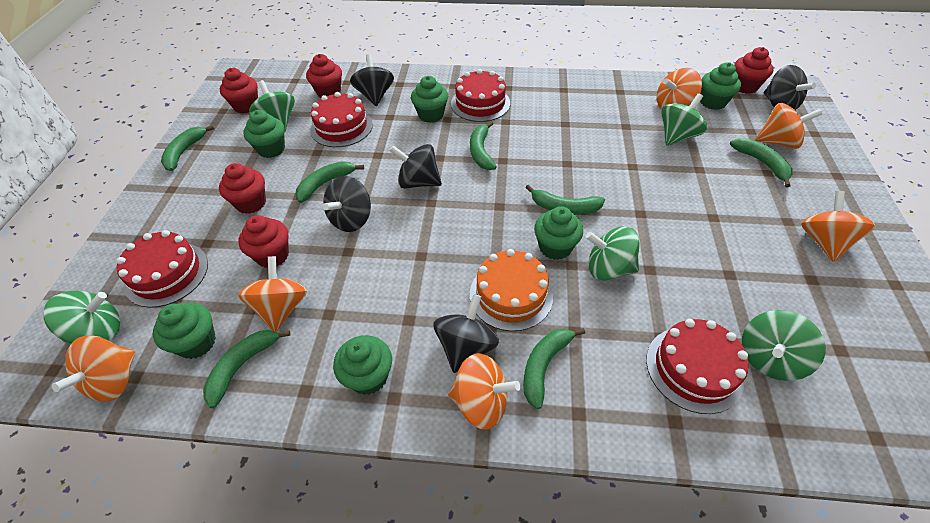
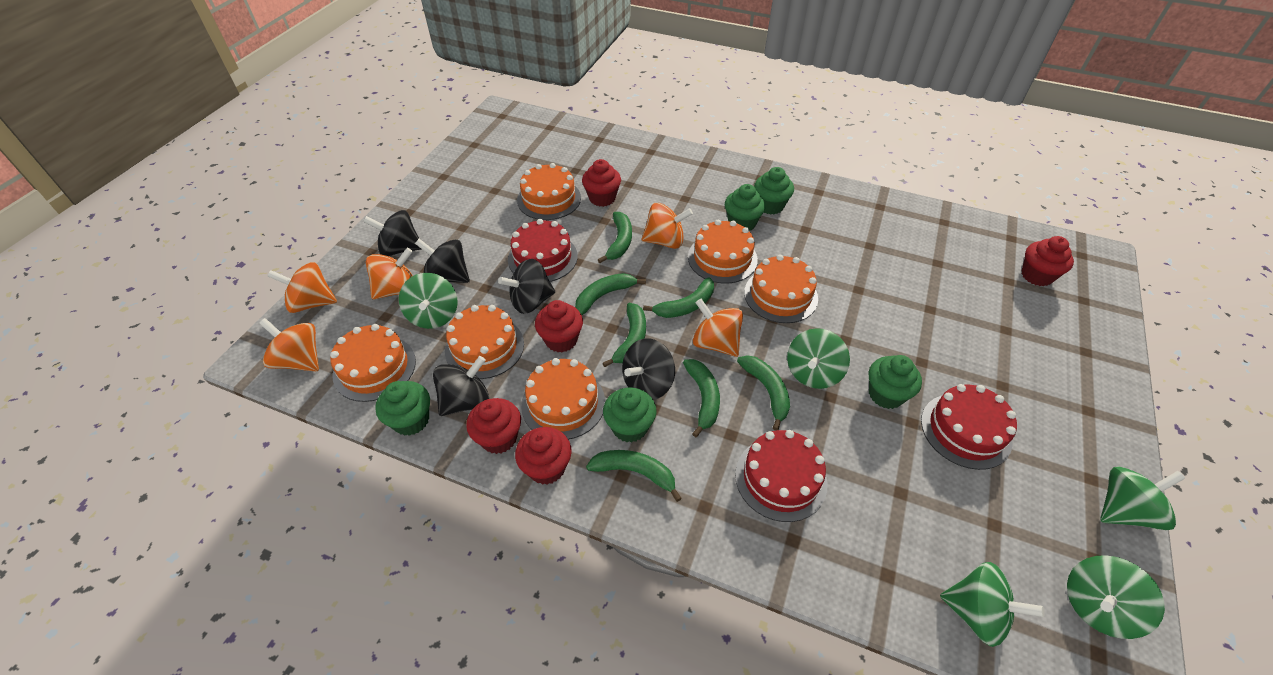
green cupcake: [153,303,216,359] [243,110,285,158] [333,335,392,395] [411,76,448,123] [534,206,583,260] [700,62,741,110] = 6 -> [375,381,430,436] [603,387,656,443] [725,184,766,231] [754,167,794,215] [869,355,922,409] = 5
orange cake: [470,249,553,331] = 1 -> [330,324,416,402] [445,305,524,379] [517,163,581,220] [521,358,605,439] [688,220,758,284] [744,255,818,323] = 6
orange spinning top: [52,336,135,402] [239,256,307,332] [448,353,520,430] [657,68,702,110] [755,103,822,149] [801,191,875,262] = 6 -> [259,318,319,372] [268,262,337,313] [366,248,413,299] [642,203,693,249] [693,299,743,357] = 5
red cake: [116,230,208,308] [310,92,373,147] [451,69,510,122] [646,319,749,414] = 4 -> [508,219,578,282] [735,430,828,522] [921,384,1017,470] = 3

